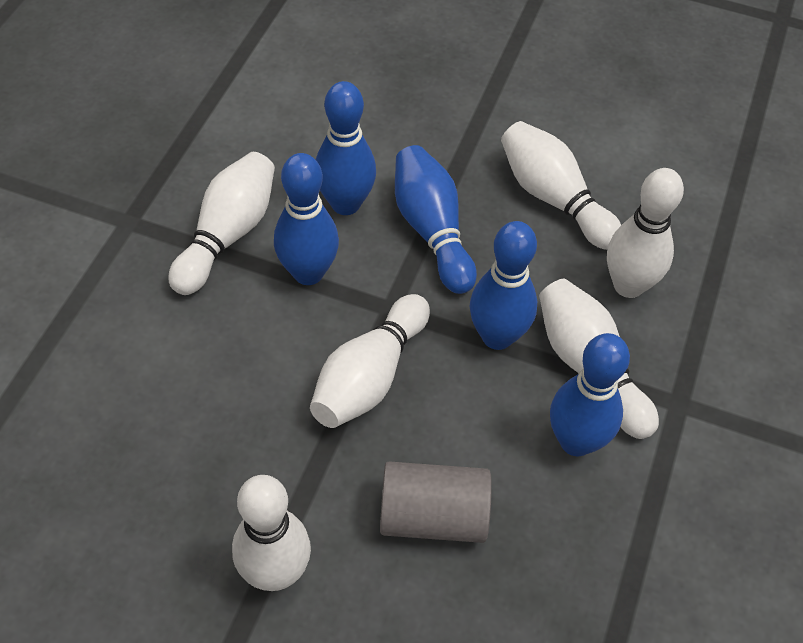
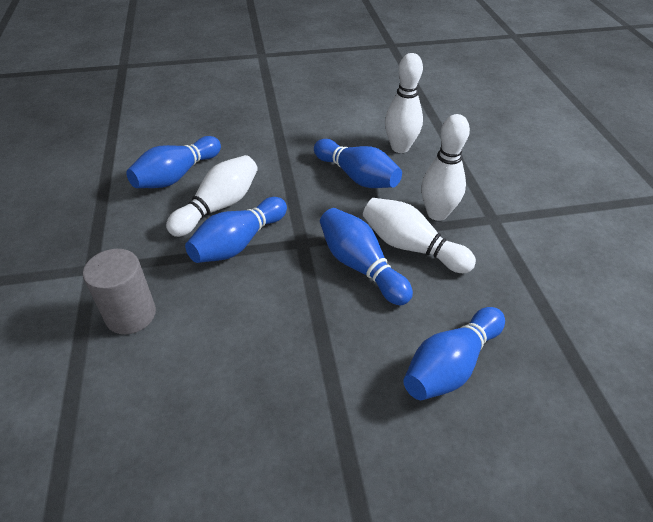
white bowling pin: [168,152,275,295] [232,475,311,591] [310,294,430,428] [501,121,621,250] [539,279,659,439] [607,168,684,298] = 6 -> [166,155,258,237] [363,198,476,273] [385,53,423,153] [421,114,470,221] = 4

